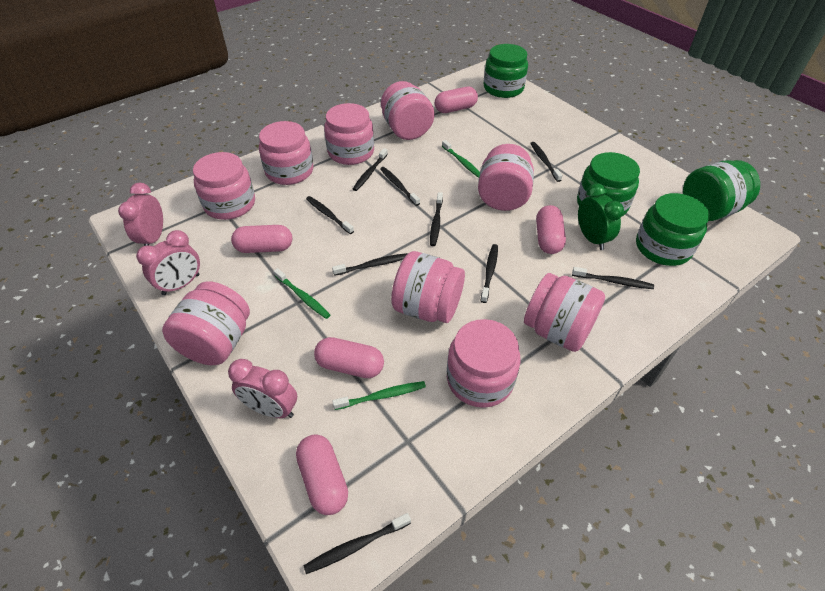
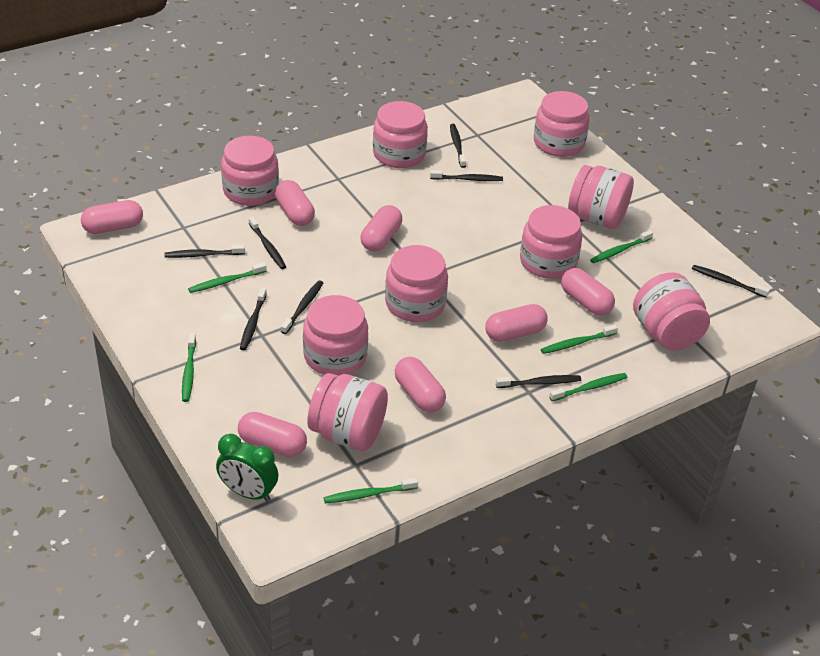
black toothbrush: [303,513,411,574] [306,196,354,234] [332,253,407,276] [353,148,388,191] [380,167,420,206] [430,192,443,246] [481,244,498,303] [530,142,563,182] [572,267,654,289] = 9 -> [164,245,245,258] [240,287,267,350] [249,217,286,269] [281,280,323,334] [430,170,503,181] [450,124,466,168] [496,375,581,388] [692,265,770,298] = 8
green jar: [484,44,528,98] [577,152,640,216] [636,193,710,266] [683,160,760,221] = 4 -> none = 0
green toothbrush: [274,268,330,319] [332,381,426,410] [442,140,480,178] = 3 -> [182,333,196,402] [188,263,267,293] [324,478,418,503] [541,325,618,354] [549,373,627,401] [590,230,653,263] = 6
pink capsule: [231,225,292,253] [296,434,348,515] [314,337,384,378] [435,87,478,113] [536,205,566,254] = 5 -> [81,200,143,234] [238,412,307,457] [275,180,315,226] [361,205,402,252] [395,357,446,412] [485,304,548,342] [561,268,615,316] = 7
pink clock: [118,183,163,246] [136,230,200,295] [228,359,297,418] = 3 -> none = 0

